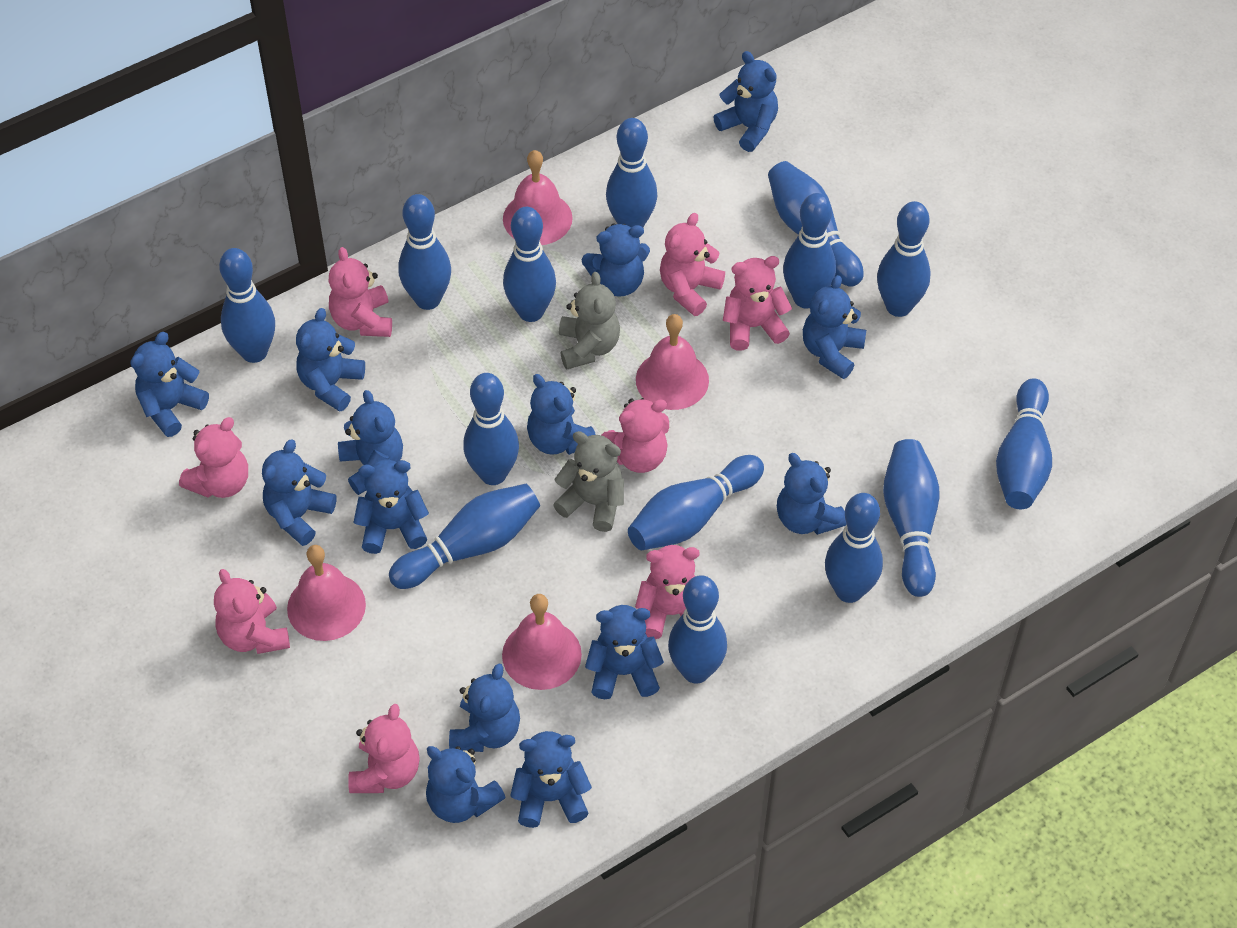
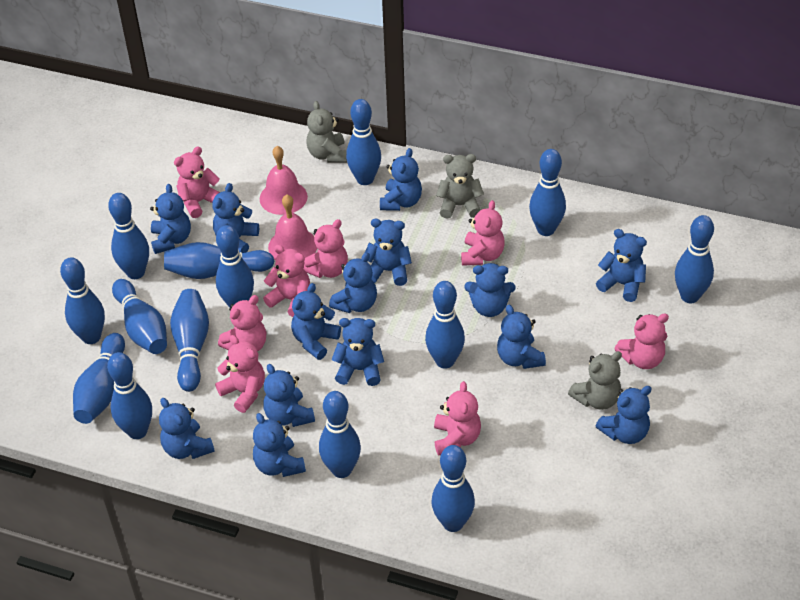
grey teddy bear: [553,431,624,532] [559,272,620,370] = 2 -> [307,101,347,163] [436,154,484,219] [568,351,622,410] = 3
pink bell: [287,545,366,641] [502,594,582,690] [503,150,573,245] [636,314,709,410] = 4 -> [260,146,308,215] [268,195,317,260] = 2

